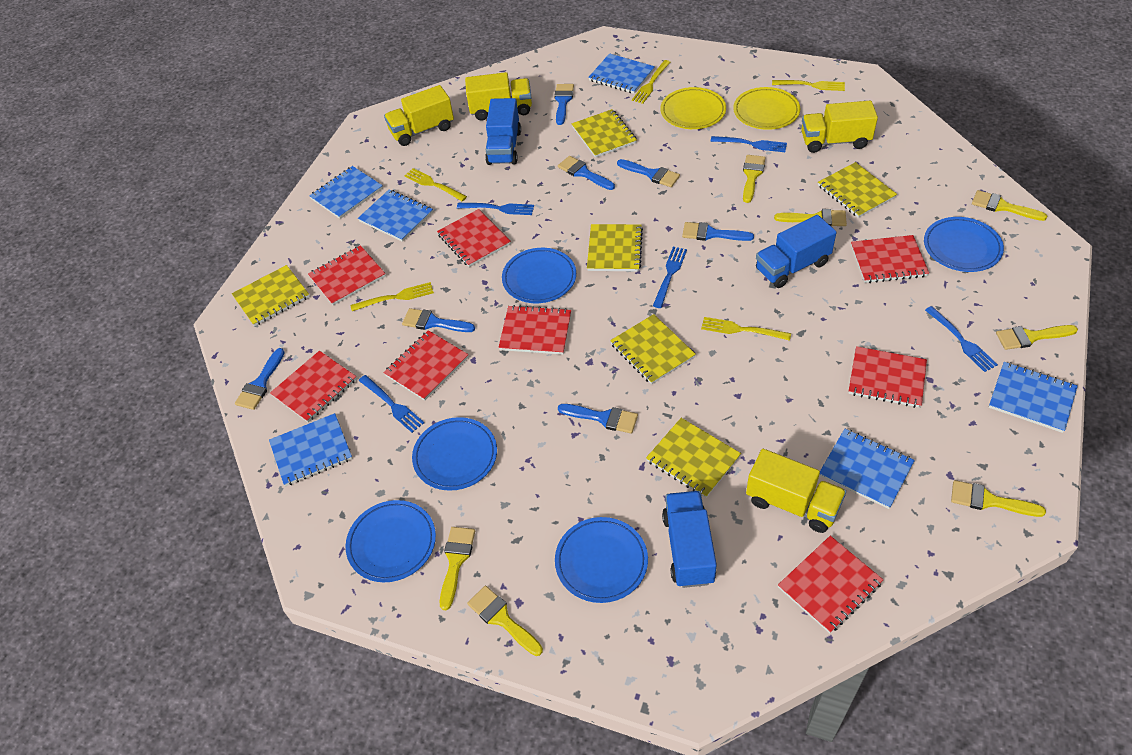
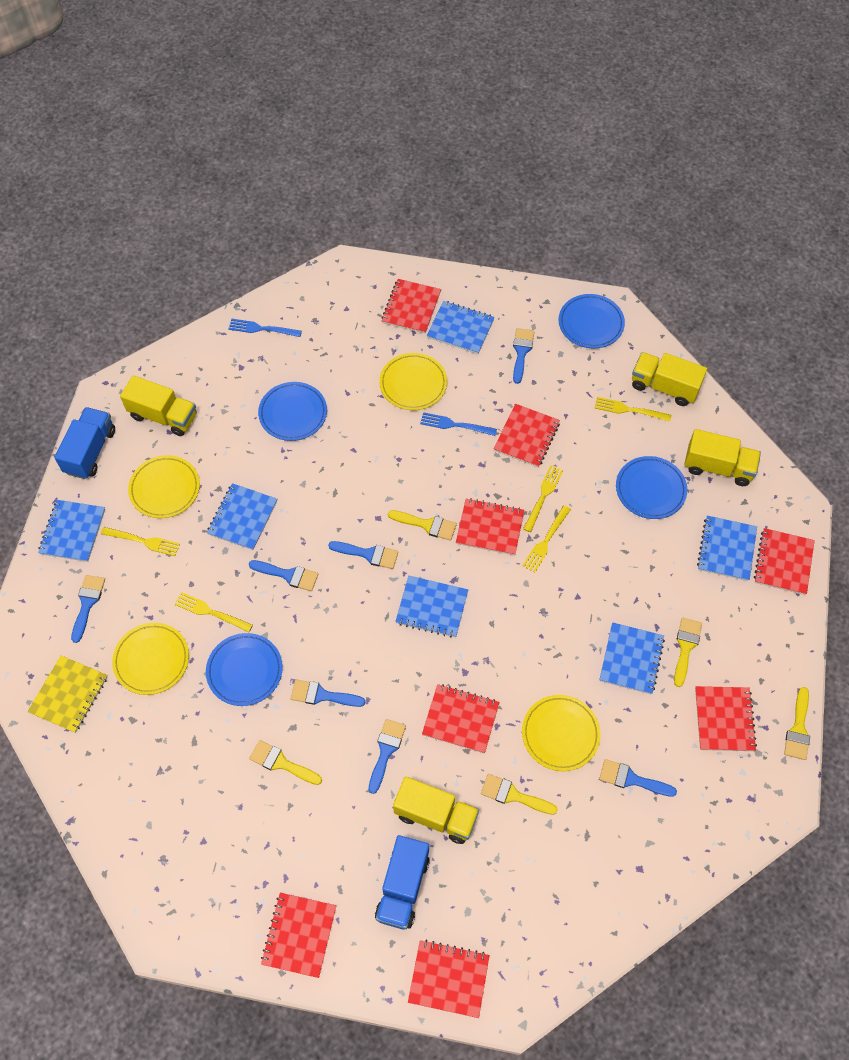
blue fork: [359,375,424,433] [457,203,534,215] [653,247,687,308] [711,136,787,152] [925,306,998,372] = 5 -> [228,319,302,337] [420,412,497,436] = 2
blue plate: [346,500,436,582] [412,417,497,491] [502,248,576,303] [555,517,648,603] [924,217,1004,272] = 5 -> [206,633,283,706] [258,382,327,441] [559,294,625,348] [616,456,687,519] = 4
blue truck: [485,98,521,165] [662,491,717,588] [756,215,837,288] = 3 -> [54,407,115,479] [375,835,430,930] = 2
yellow brush: [440,527,475,610] [467,586,543,656] [743,155,765,203] [774,209,847,226] [951,480,1046,517] [972,190,1047,221] [996,325,1078,350] = 7 -> [249,740,322,785] [388,510,457,541] [481,774,558,815] [674,618,702,687] [784,687,810,760] = 5
yellow notebook: [232,265,310,326] [572,109,637,158] [587,224,643,272] [610,314,696,385] [646,418,741,498] [818,162,897,218] = 6 -> [27,655,108,733] = 1
yellow plate: [660,87,726,129] [733,87,800,130] = 2 -> [112,623,189,695] [128,455,200,518] [379,353,447,410] [522,695,601,771] = 4

